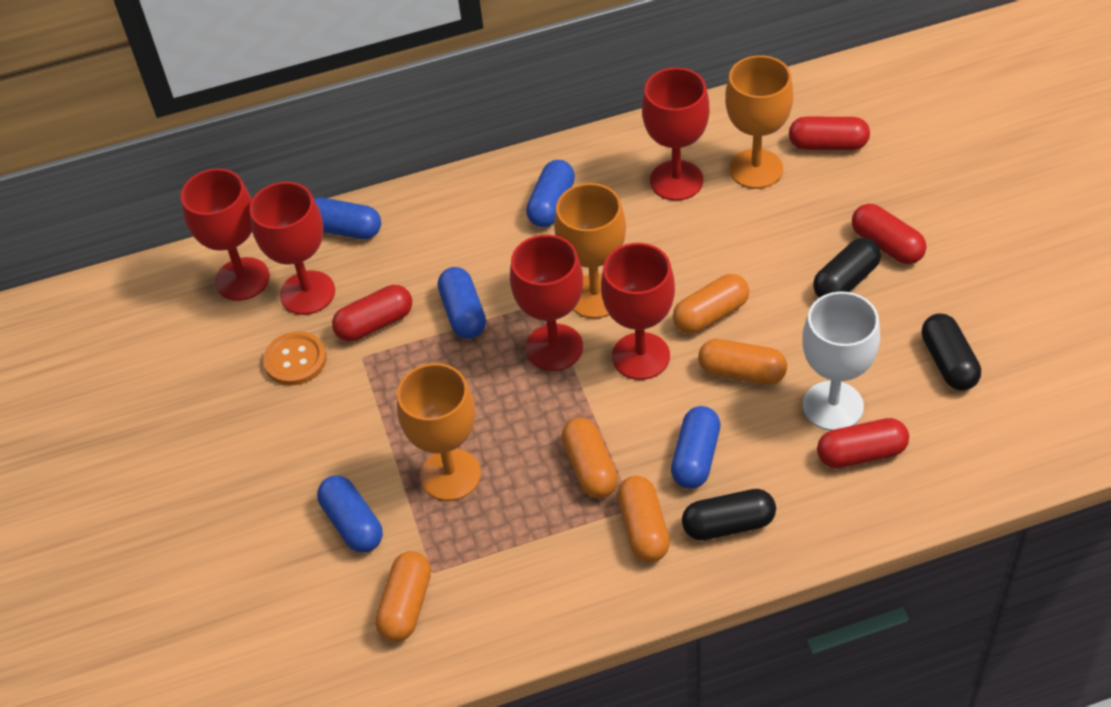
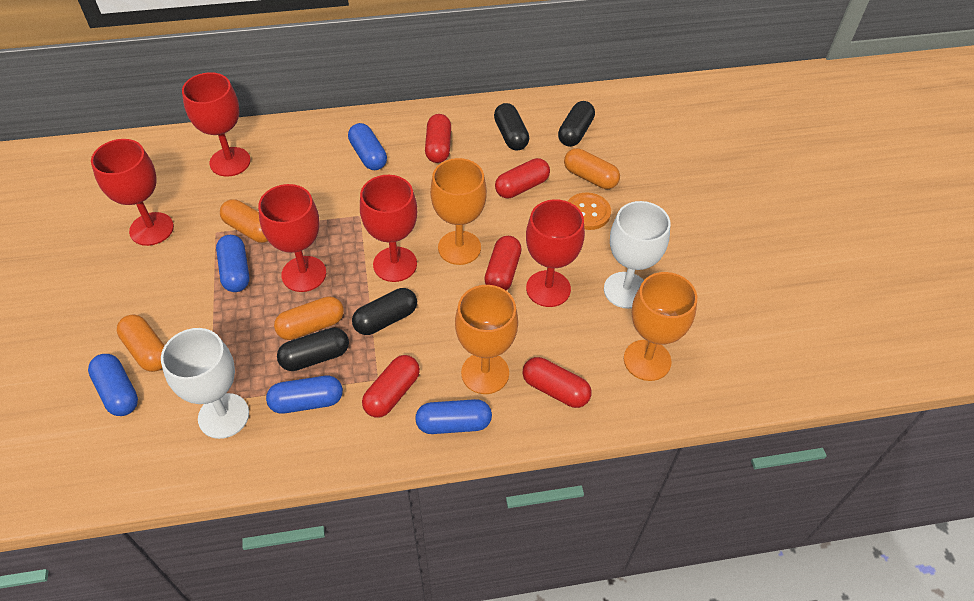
black capsule: [682,489,776,540] [813,238,881,298] [922,313,981,390] = 3 -> [277,328,349,371] [352,288,417,335] [494,103,529,151] [558,101,595,147] = 4
orange capsule: [375,551,431,642] [561,418,618,498] [617,476,670,562] [673,274,749,334] [698,339,787,385] = 5 -> [117,315,165,372] [220,199,268,243] [274,296,344,340] [564,148,620,189] = 4
red capsule: [332,285,412,342] [789,117,870,150] [817,418,909,468] [852,204,926,264] = 4 -> [362,355,420,418] [425,114,451,163] [484,236,522,290] [495,158,550,198] [523,357,592,408] = 5
white goblet: [802,292,880,431] = 1 -> [161,328,249,439] [604,201,670,309] = 2

